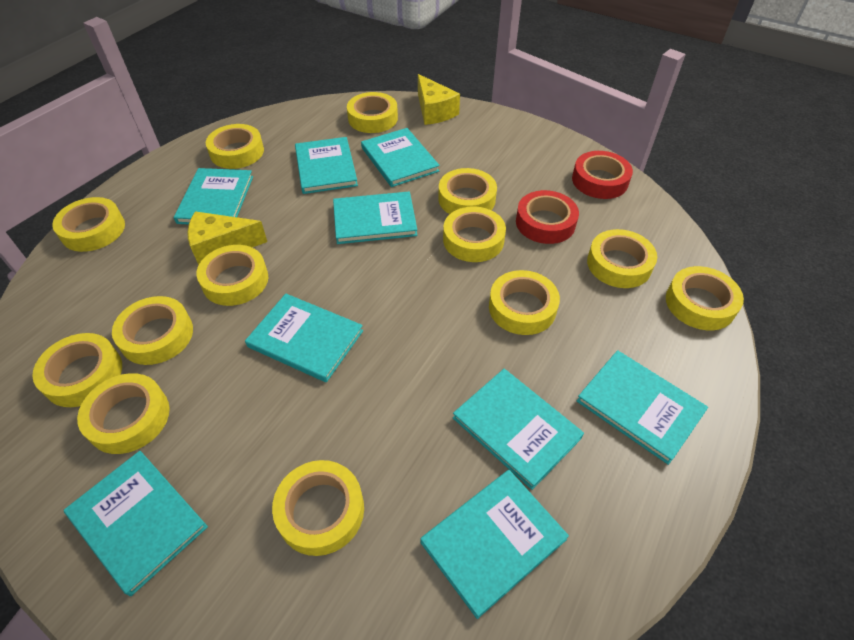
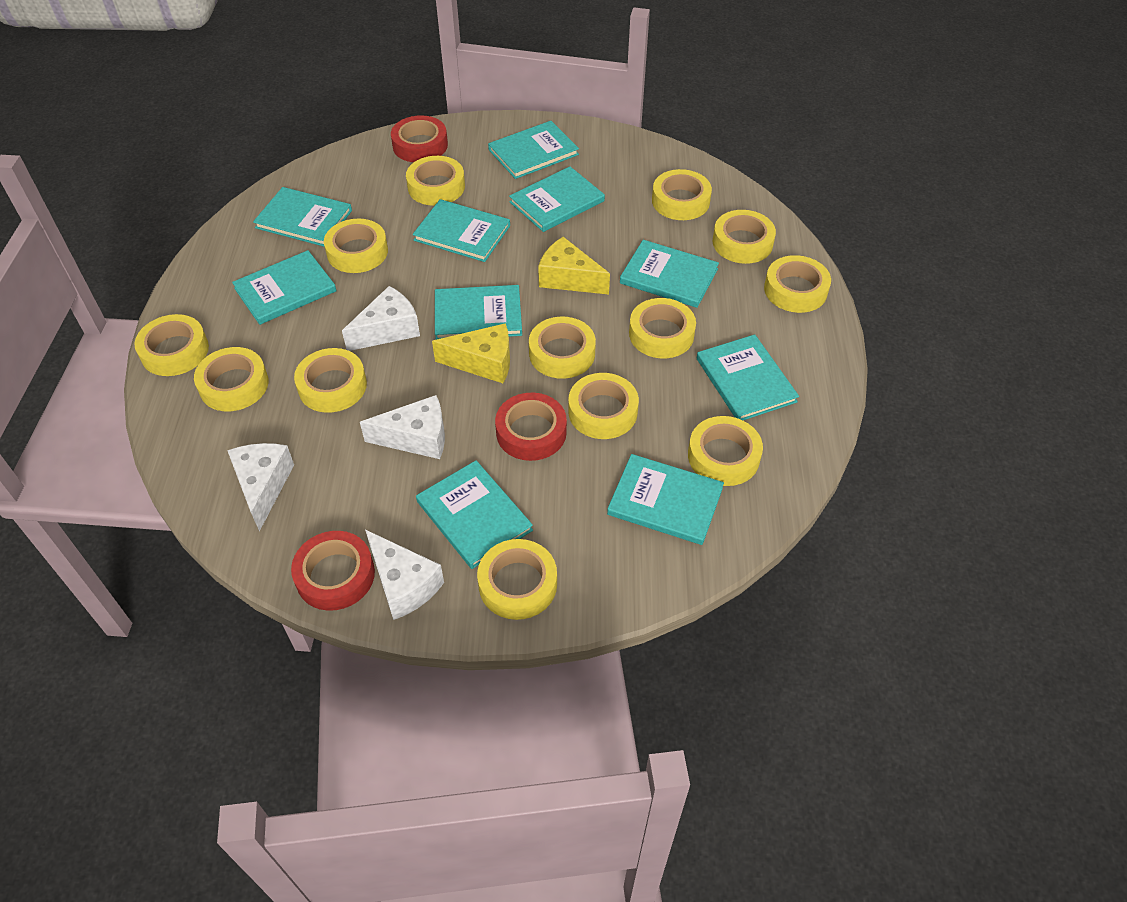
red tape: [516,190,579,244] [572,151,633,199] = 2 -> [291,531,375,611] [391,115,448,162] [495,393,567,461] = 3
turquoise book: [64,451,208,596] [174,168,253,224] [245,294,363,382] [295,137,358,194] [333,191,418,244] [361,128,440,187] [420,470,569,619] [453,369,584,490] [577,350,708,465] = 9 -> [232,250,337,325] [253,187,352,246] [413,199,510,262] [416,460,533,569] [435,285,522,340] [488,121,579,179] [509,167,605,232] [607,454,724,545] [620,240,719,308] [697,334,799,420] = 10
white cheese: none = 0 -> [227,443,294,532] [342,286,420,351] [360,395,445,459] [365,530,444,620] = 4

